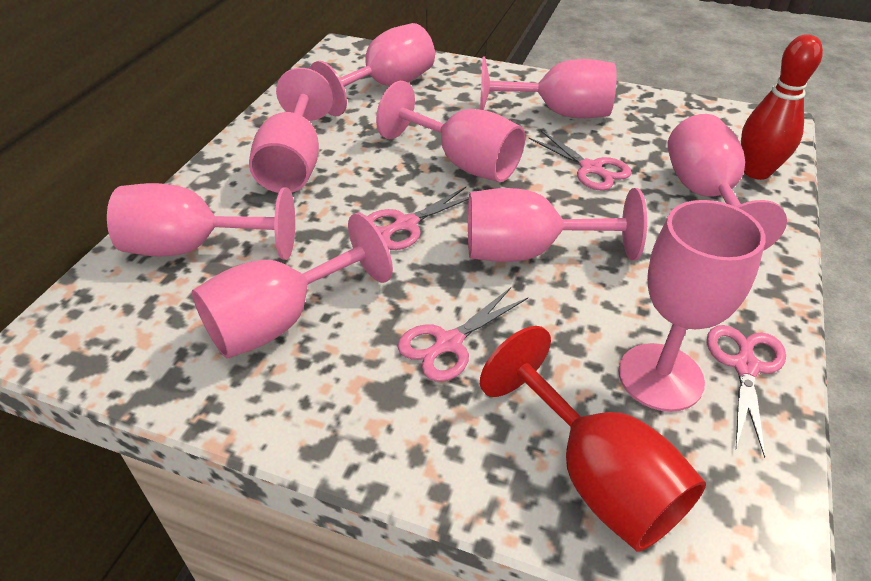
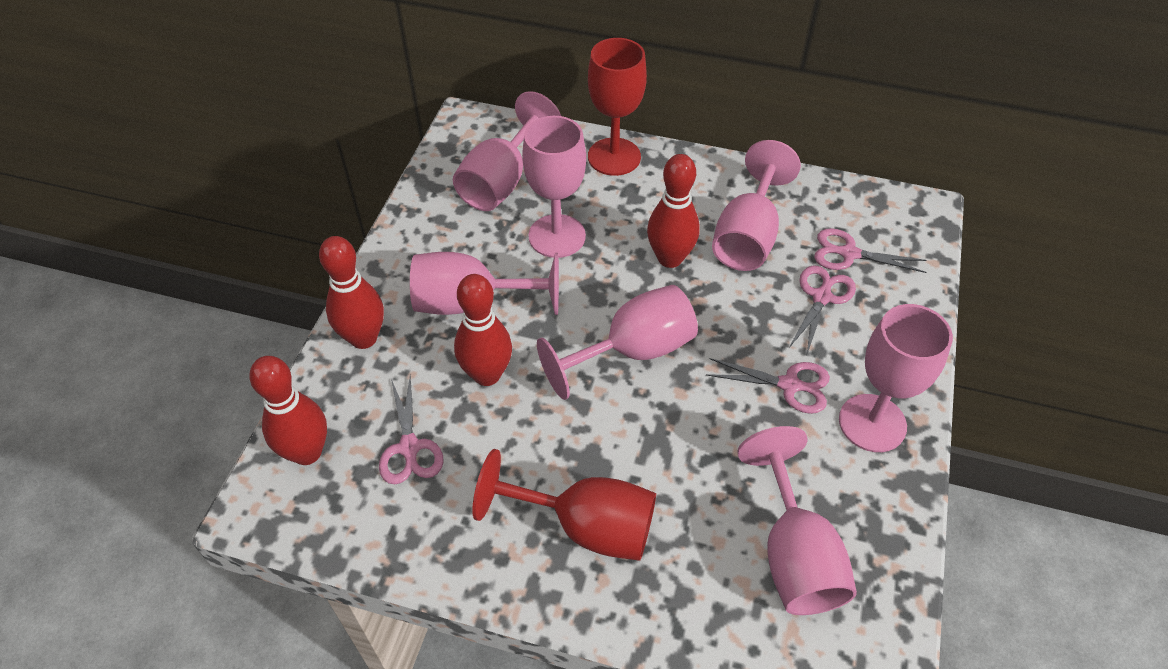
pink goblet: [107,183,295,260] [192,213,393,359] [249,68,333,193] [309,23,435,116] [376,81,525,182] [468,188,647,262] [480,56,617,118] [618,200,766,412] [667,114,787,251] = 9 -> [410,252,559,315] [453,91,561,211] [522,116,586,258] [537,285,698,400] [712,140,801,271] [737,426,857,615] [839,304,953,452] = 7
red bowling pin: [741,34,823,180] = 1 -> [249,356,327,465] [319,236,384,349] [454,274,512,386] [647,154,700,268] = 4
red goblet: [480,326,706,552] = 1 -> [472,449,656,561] [588,38,647,176] = 2

